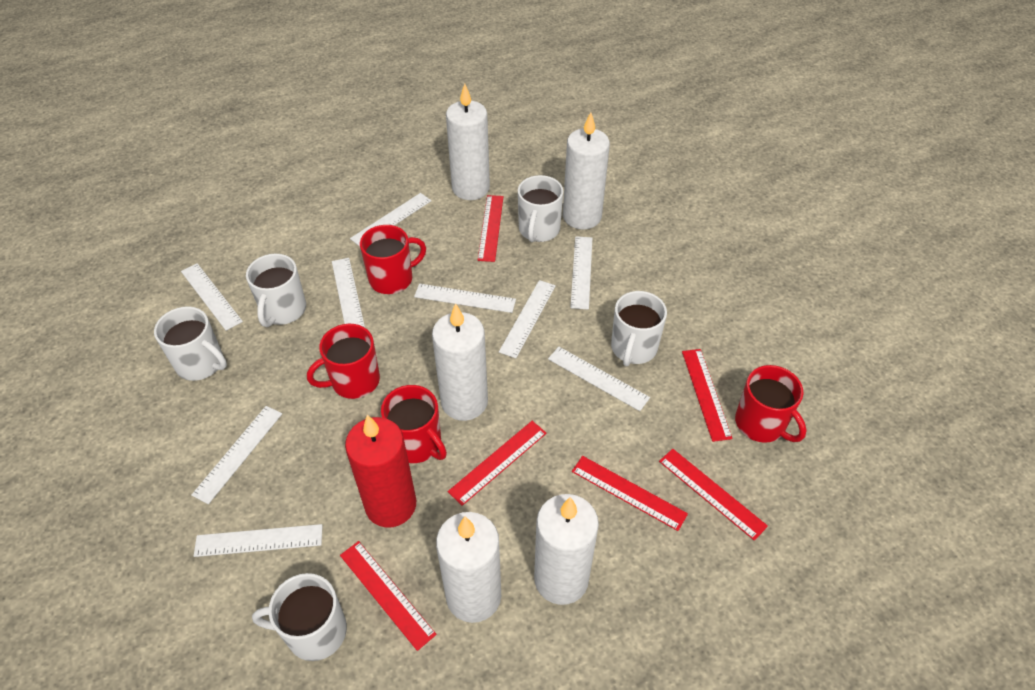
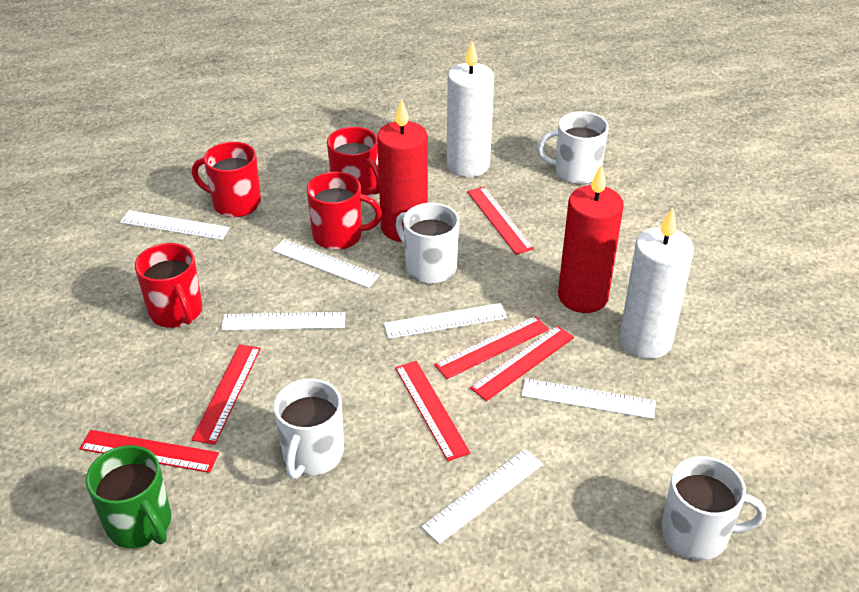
green mug: none = 0 -> [86,445,171,548] = 1
red candle: [345,415,416,528] = 1 -> [377,99,428,242] [558,164,624,313] = 2
white candle: [432,303,488,421] [436,512,501,623] [446,84,490,200] [534,494,599,605] [563,112,610,230] = 5 -> [447,41,494,177] [619,207,694,359] = 2
white mug: [154,306,227,381] [246,254,306,327] [252,573,347,661] [518,175,564,242] [611,291,667,366] = 5 -> [274,378,344,479] [396,203,459,284] [537,111,609,184] [661,456,766,560] = 4
white ruler: [181,263,243,331] [191,406,282,504] [194,524,323,557] [332,258,365,327] [350,193,431,246] [414,284,516,313] [499,280,556,358] [548,347,650,411] [570,236,592,310] = 9 -> [120,210,230,240] [221,312,345,331] [272,239,380,288] [384,303,507,339] [421,449,543,544] [521,378,656,419] = 6

